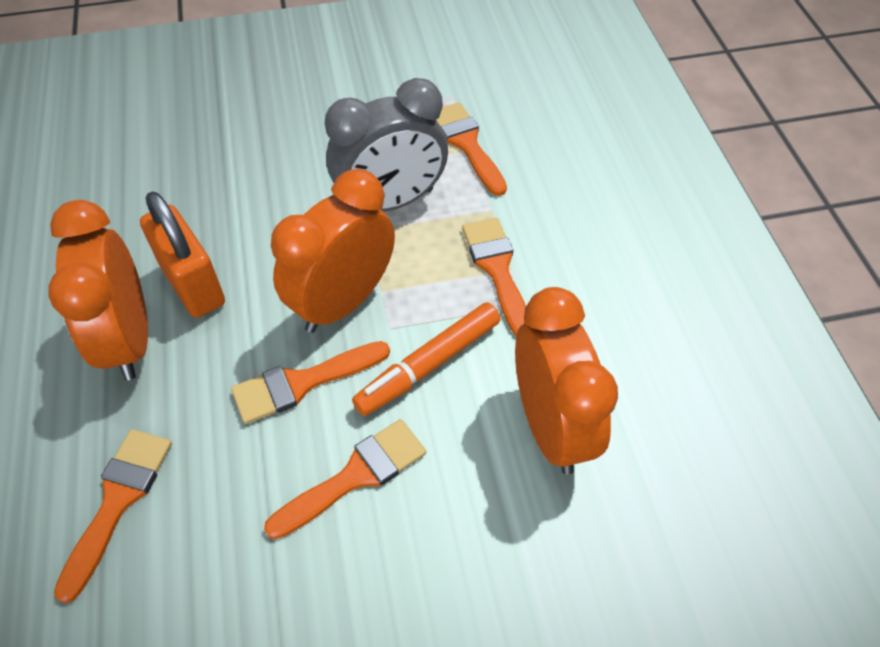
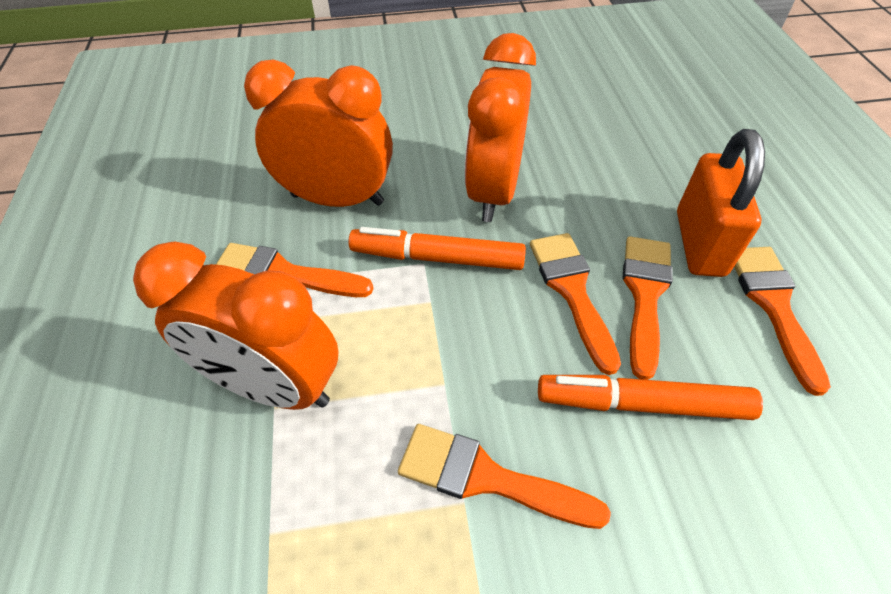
grey clock: [325,78,448,212] = 1 -> none = 0
orange marker: [352,302,501,416] = 1 -> [348,227,526,270] [538,375,763,420] = 2

